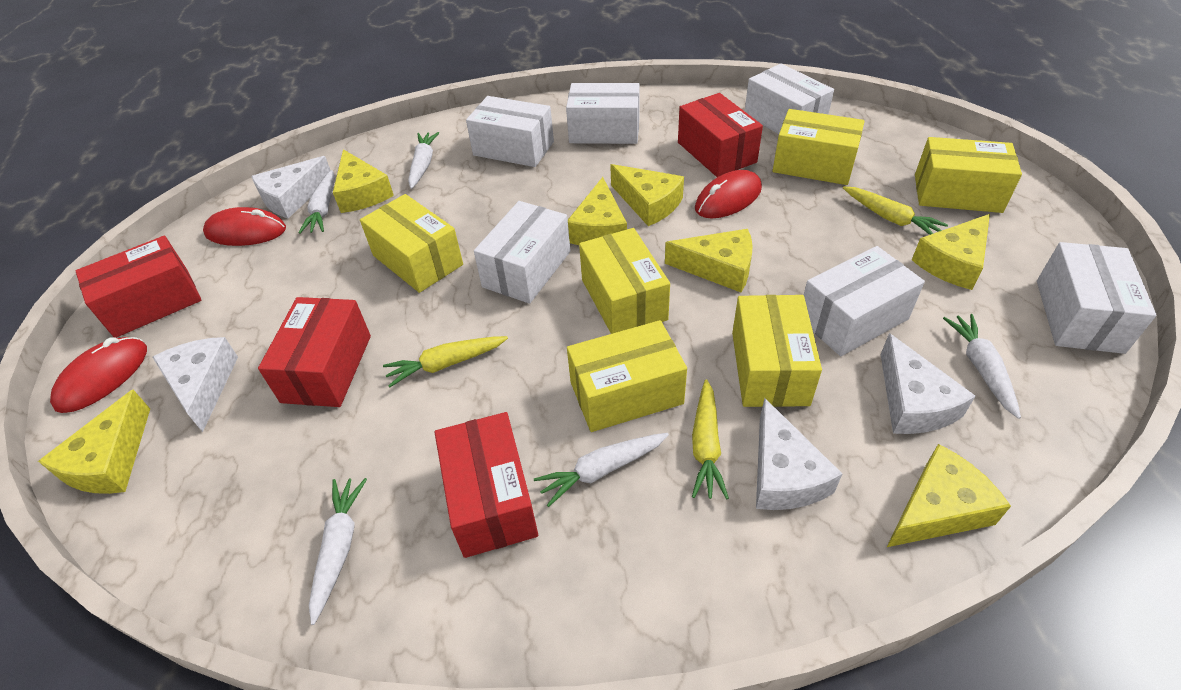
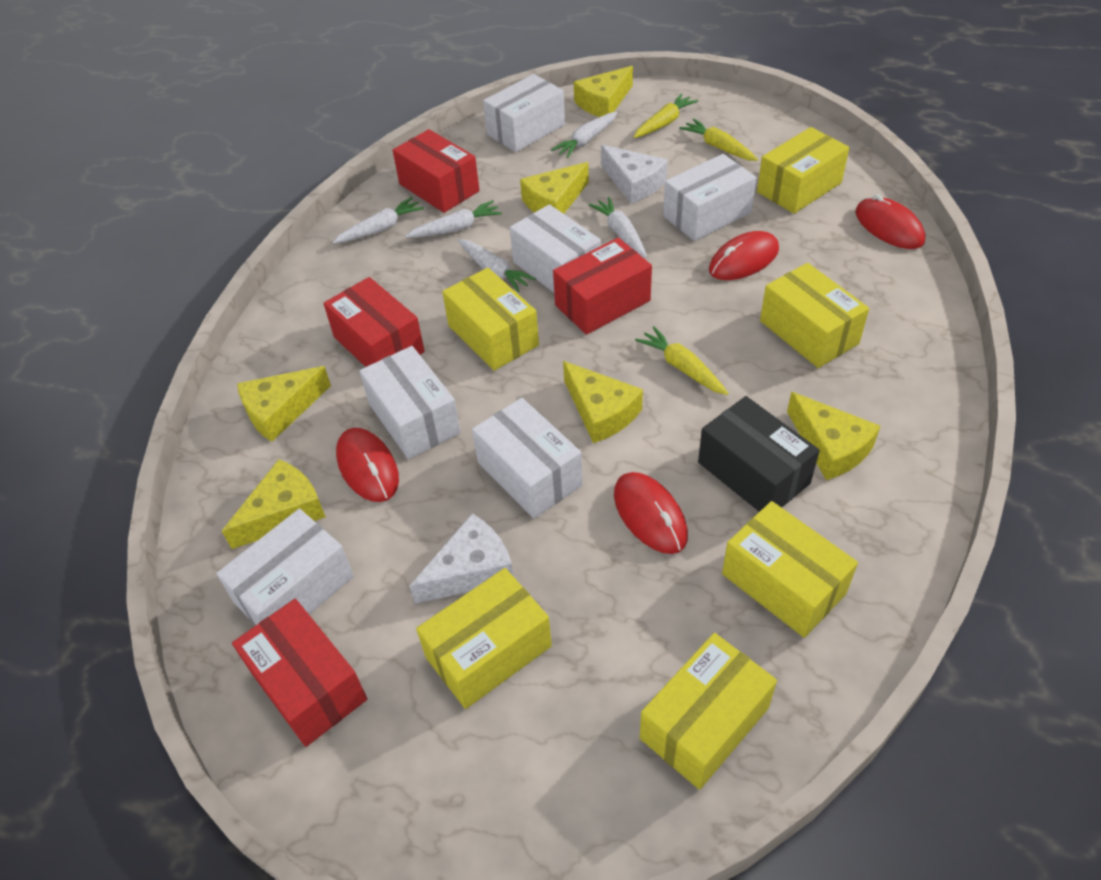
black box: none = 0 -> [698,396,820,512] = 1
red mouse: [50,337,147,413] [203,207,286,246] [695,170,762,218] = 3 -> [336,428,399,502] [614,472,688,554] [709,231,779,280] [855,194,925,249] = 4
white cheese: [152,337,238,432] [251,156,331,218] [756,398,842,510] [880,333,976,434] = 4 -> [409,513,514,604] [601,145,668,204] = 2
yellow cheese: [38,390,150,494] [333,149,394,213] [568,177,627,245] [610,164,684,226] [665,229,753,292] [887,444,1011,547] [912,214,990,290] = 7 -> [222,459,326,549] [237,366,331,442] [520,162,589,214] [563,361,643,443] [574,66,633,117] [787,392,881,480] = 6

